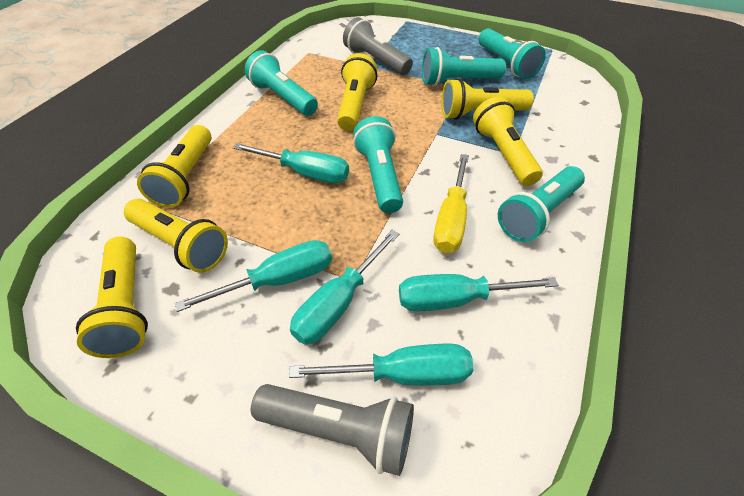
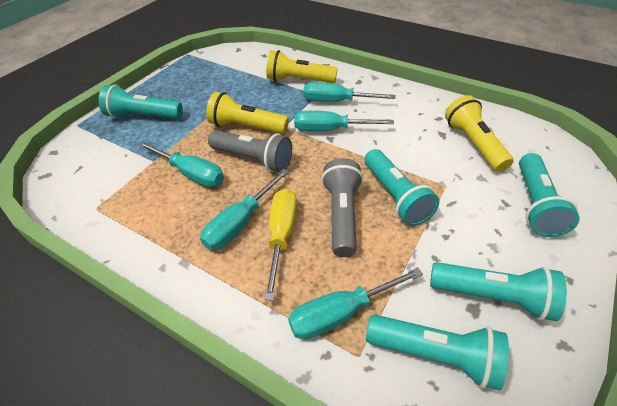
yellow flashlight: [76,236,148,358] [124,199,228,273] [137,125,212,208] [337,53,377,131] [441,78,534,120] [473,96,543,186] = 6 -> [206,92,289,134] [266,50,338,83] [445,95,513,172] = 3

